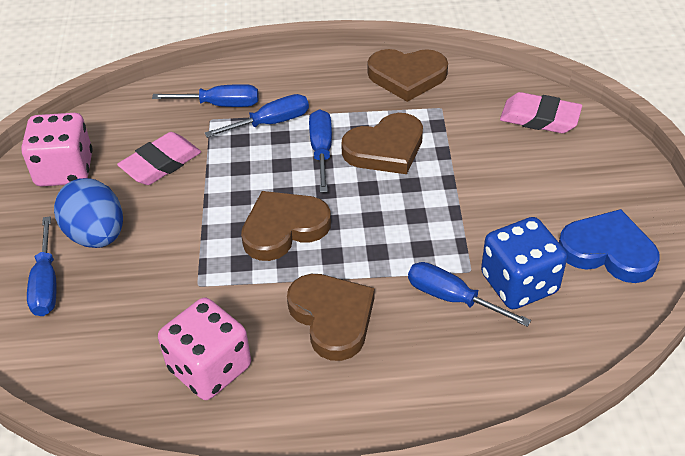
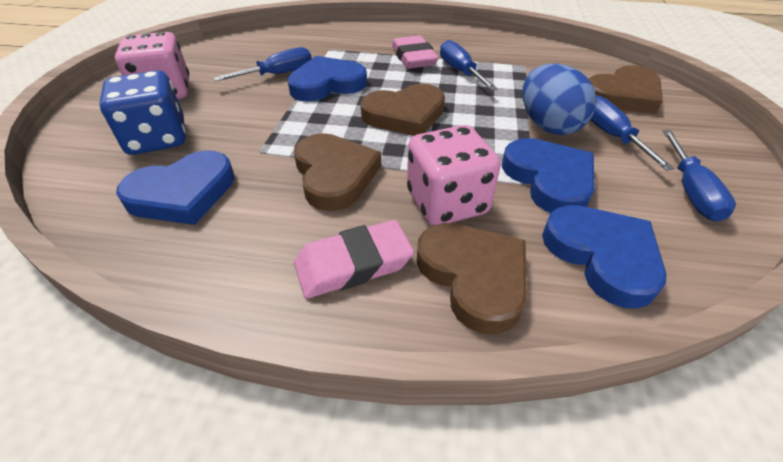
blue heart: [559,209,660,283] = 1 -> [116,150,235,225] [288,56,367,102] [502,138,595,213] [542,205,667,309] = 4
blue screwdriver: [27,216,56,316] [152,84,258,107] [205,94,309,138] [309,109,332,193] [408,262,531,327] = 5 -> [213,47,312,82] [440,40,498,91] [590,95,674,171] [663,130,736,222] = 4

